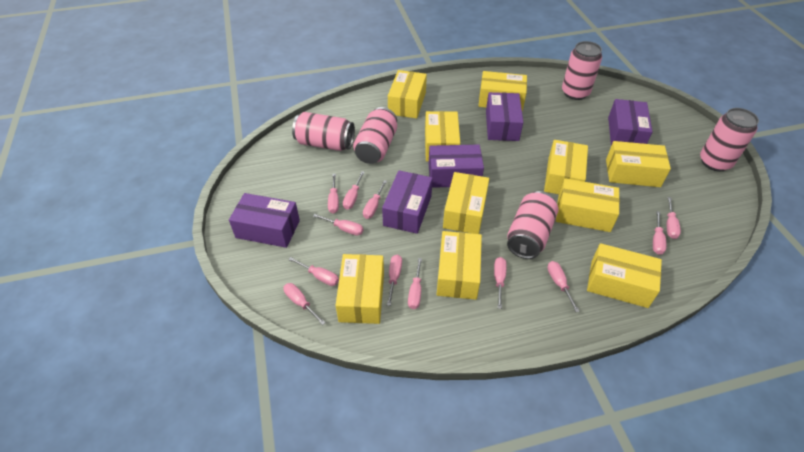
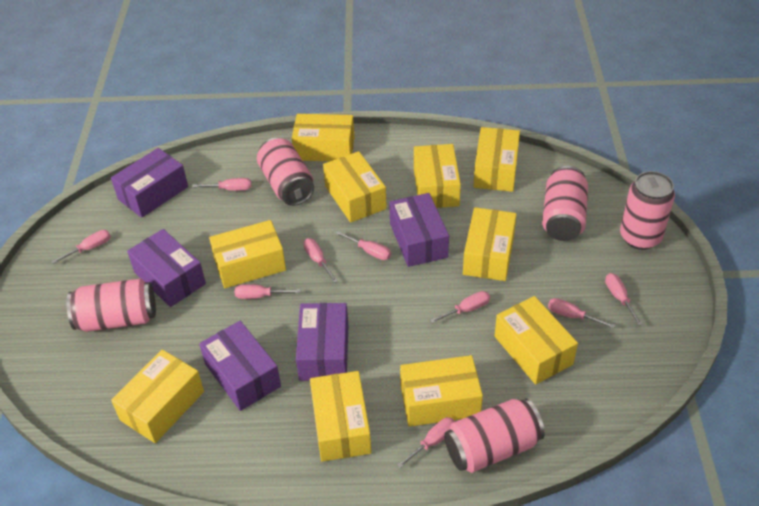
pink screwdriver: [283,283,326,325] [288,257,339,286] [313,214,363,236] [328,174,339,214] [343,171,365,210] [363,180,387,219] [387,255,402,306] [408,258,422,309] [494,257,506,309] [547,261,580,312] [653,211,667,255] [667,197,681,239] = 12 -> [51,230,111,264] [192,178,252,191] [235,284,301,299] [303,238,338,283] [335,231,391,260] [397,417,455,468] [430,291,490,323] [548,298,615,328] [605,273,643,326] = 9

